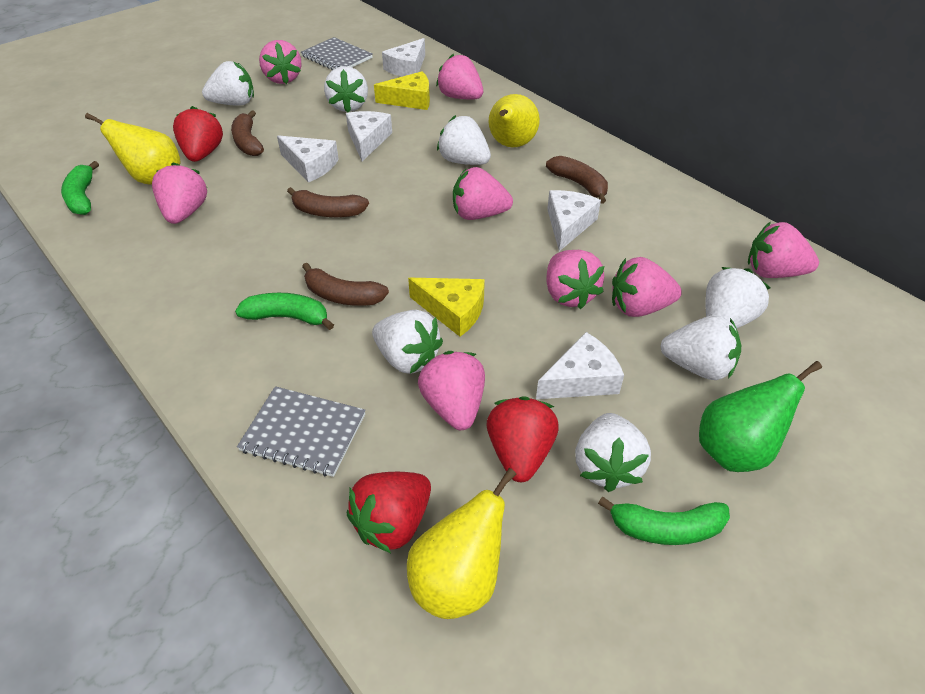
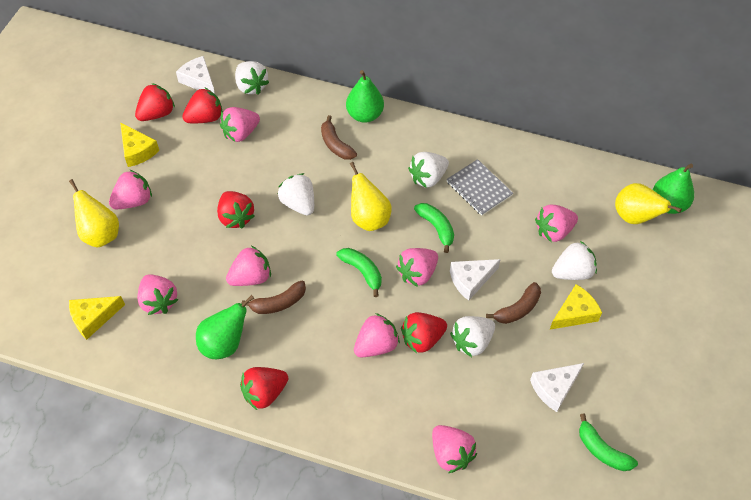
brown banana: [231,110,264,156] [287,187,369,217] [302,263,389,306] [546,156,608,203] = 4 -> [242,281,306,314] [321,115,357,160] [486,282,541,324] = 3
green pear: [699,361,822,472] = 1 -> [196,295,255,359] [346,70,384,123] [653,164,694,214] = 3
grey notebook: [237,386,366,477] [301,37,373,70] = 2 -> [446,159,513,216] = 1
red strawberry: [173,106,223,162] [347,472,431,553] [486,396,559,482] = 3 -> [135,83,175,121] [182,87,223,123] [217,191,255,229] [240,367,288,410] [401,312,447,354] = 5
white cheese: [277,135,339,183] [346,111,392,161] [382,38,425,77] [536,332,624,399] [547,190,601,251] = 5 -> [176,56,215,94] [450,259,501,301] [530,363,584,412] = 3
white strawberry: [202,61,254,106] [324,66,368,113] [372,310,443,374] [437,115,491,165] [575,413,651,492] [660,315,741,380] [706,267,770,328] = 7 -> [235,61,269,95] [278,173,314,216] [408,152,449,188] [450,316,495,357] [552,241,597,280] = 5
yellow cheese: [374,71,430,110] [408,278,485,337] = 2 -> [69,296,125,340] [120,123,159,167] [550,284,602,330] = 3

